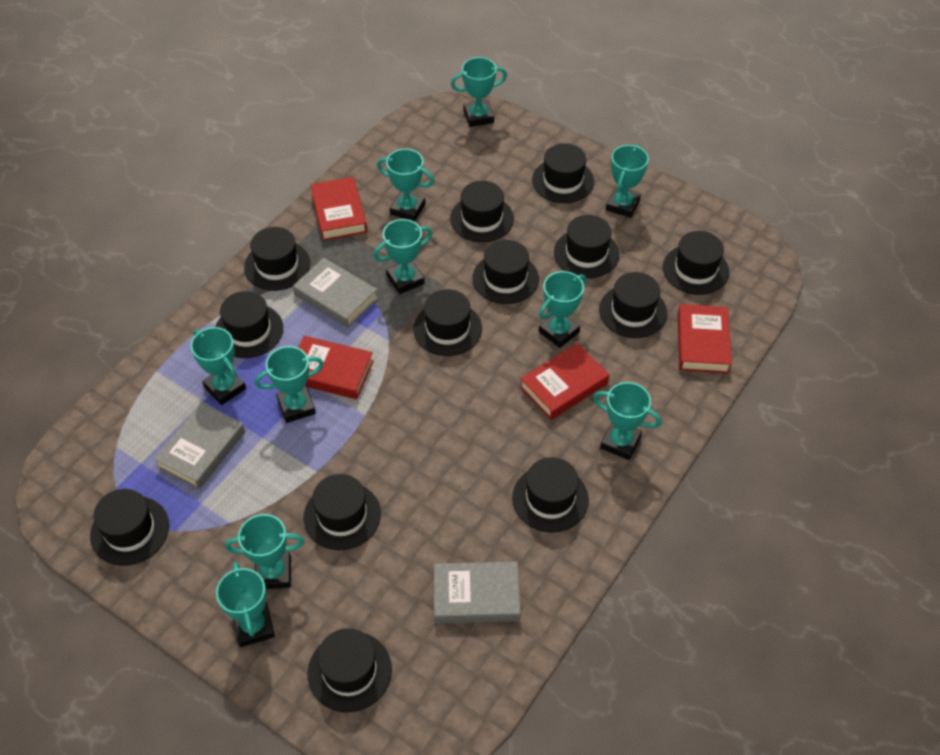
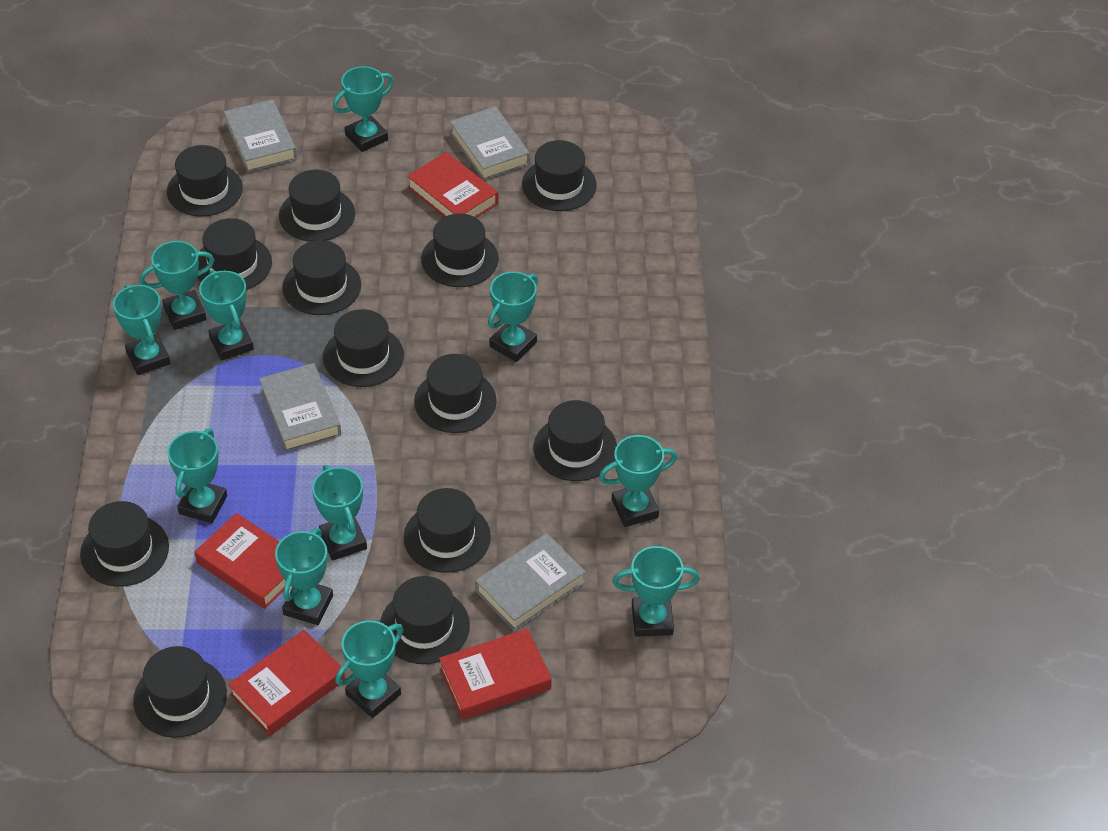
grey book: [154,403,245,489] [293,258,378,328] [434,562,521,623] = 3 -> [224,99,297,172] [259,363,341,452] [450,106,530,180] [475,533,586,631] = 4
turquoise trophy: [191,327,246,405] [216,562,275,647] [225,514,305,589] [255,346,324,423] [373,219,432,294] [377,149,434,222] [451,57,507,127] [539,271,586,348] [593,382,662,460] [606,145,649,218] = 10 -> [113,284,170,375] [140,241,214,330] [167,428,227,523] [199,270,254,361] [275,528,333,625] [312,465,367,561] [333,66,394,152] [335,620,403,718] [488,272,538,362] [599,435,677,527] [613,546,700,637] = 11

